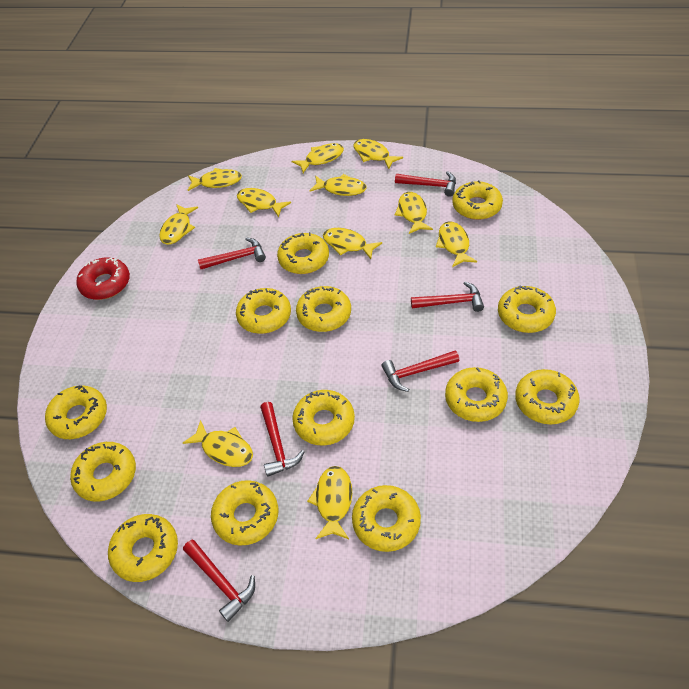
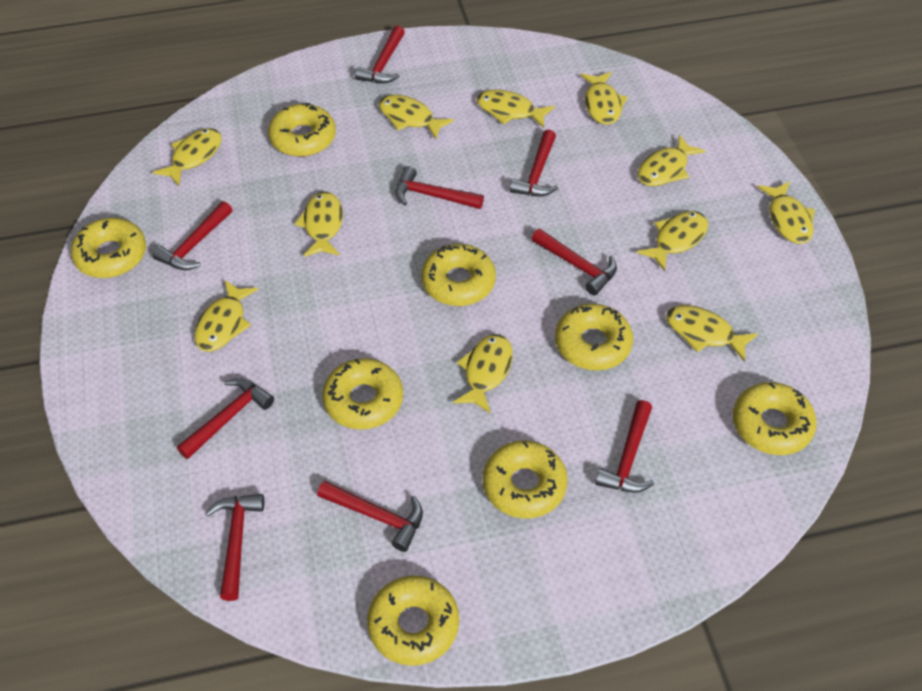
red donut: [76,258,130,300] = 1 -> none = 0
red hammer: [183,540,255,622] [198,238,266,269] [260,402,304,477] [381,350,459,392] [395,171,456,197] [411,282,484,312] = 6 -> [152,201,233,270] [177,378,274,459] [205,494,264,601] [317,481,423,552] [355,26,405,83] [395,166,484,209] [510,130,558,196] [532,229,617,295] [595,400,654,493] = 9
yellow donut: [45,385,107,439] [70,442,136,502] [108,514,178,582] [211,480,278,546] [236,288,291,334] [277,232,329,274] [292,390,355,446] [296,286,351,332] [352,485,421,552] [445,367,508,422] [452,180,503,220] [498,285,556,333] [515,369,580,424] = 13 -> [71,218,146,278] [268,103,336,157] [322,358,403,430] [367,576,459,666] [421,244,496,306] [483,441,568,518] [555,304,633,370] [733,382,817,455] = 8

